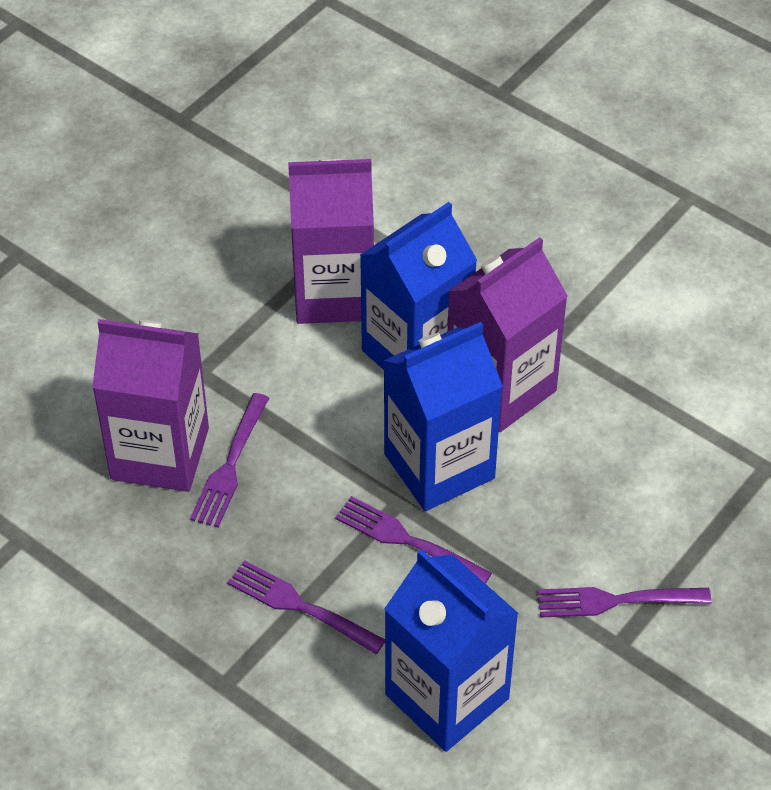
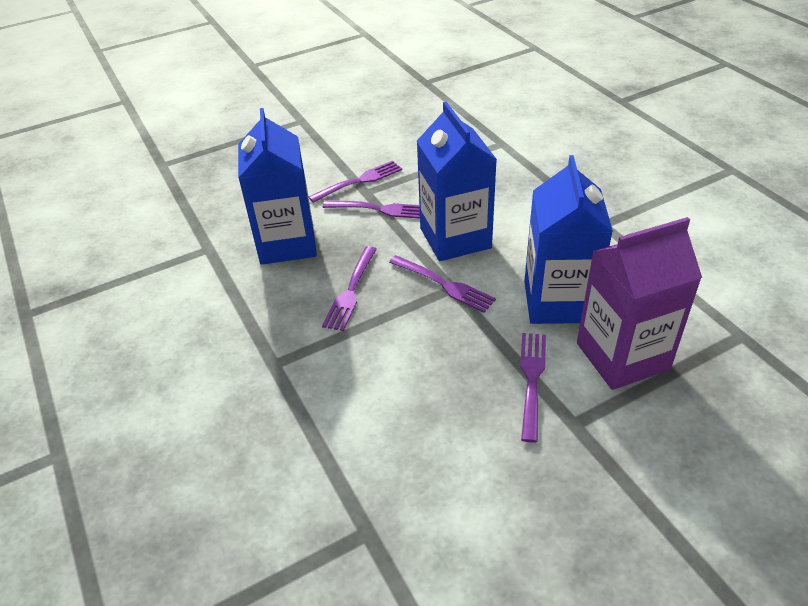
purple carton: [92,319,209,492] [288,159,374,324] [448,237,568,432] = 3 -> [577,217,702,390] = 1
purple fork: [190,393,269,528] [227,560,385,654] [335,496,492,584] [538,587,711,618] = 4 -> [309,161,402,203] [322,246,377,331] [323,200,420,219] [389,255,496,313] [520,333,546,443] = 5

